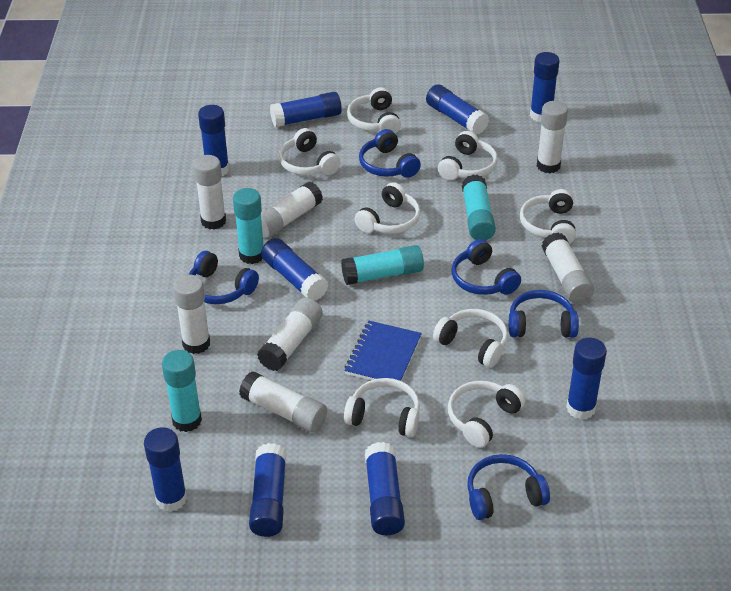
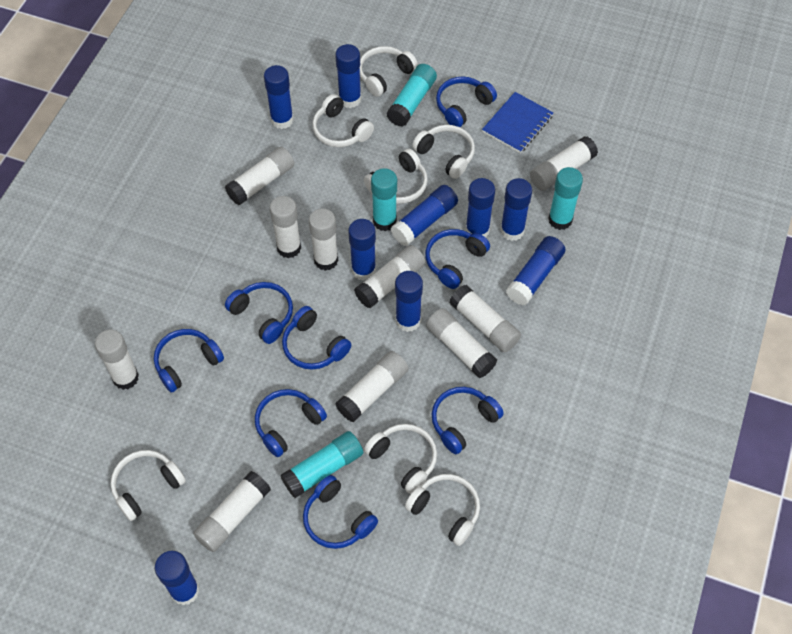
blue headphones: [189,251,259,304] [359,129,421,178] [451,239,521,295] [467,454,550,520] [509,290,579,338] = 5 -> [154,329,224,392] [225,282,293,344] [255,389,327,457] [282,306,351,370] [303,475,378,549] [425,229,490,289] [432,387,504,454] [436,77,497,127] = 8
white glue stick: [173,275,210,354] [193,155,226,230] [239,371,327,433] [257,298,323,371] [261,181,323,238] [537,101,568,173] [542,233,594,303] = 7 -> [95,330,139,390] [193,471,271,552] [225,147,294,205] [270,196,301,258] [309,208,338,271] [335,351,408,422] [354,245,425,308] [426,308,497,378] [449,285,521,352] [530,136,598,191] = 10
white headphones: [279,128,341,175] [344,378,420,437] [347,87,401,134] [354,182,420,234] [433,309,508,368] [438,131,498,180] [448,381,525,448] [520,189,576,244] = 8 -> [110,450,186,521] [312,94,374,147] [360,46,418,97] [364,149,428,204] [364,424,437,494] [405,474,480,546] [412,125,475,179] = 7

